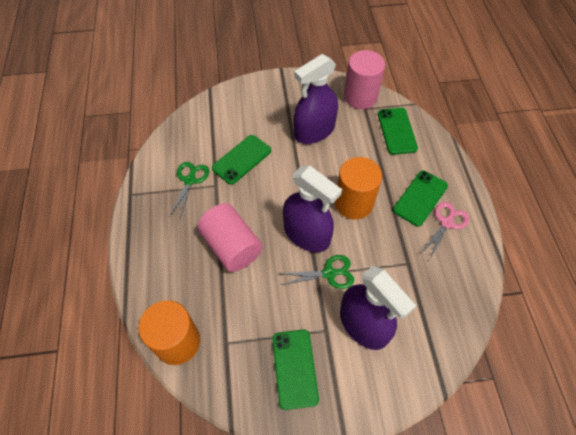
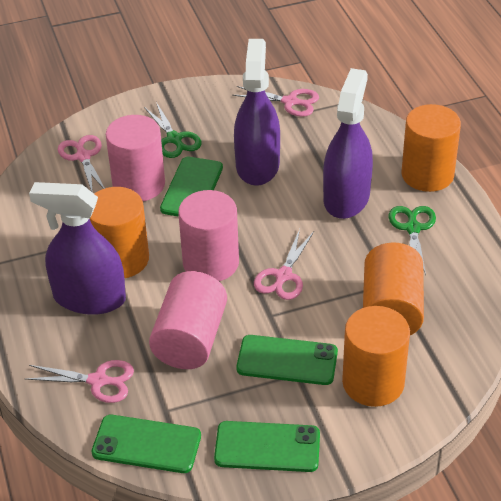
orange cylinder: [138,300,200,365] [335,157,382,219] = 2 -> [89,187,149,278] [342,306,410,407] [363,242,424,335] [401,104,461,192] = 4
pink cylinder: [197,203,263,272] [344,50,385,109] = 2 -> [106,115,165,201] [149,271,227,369] [178,190,239,281] = 3
pink scissors: [420,202,469,259] = 1 -> [25,360,134,403] [58,135,105,193] [232,86,319,117] [254,229,314,300] = 4

